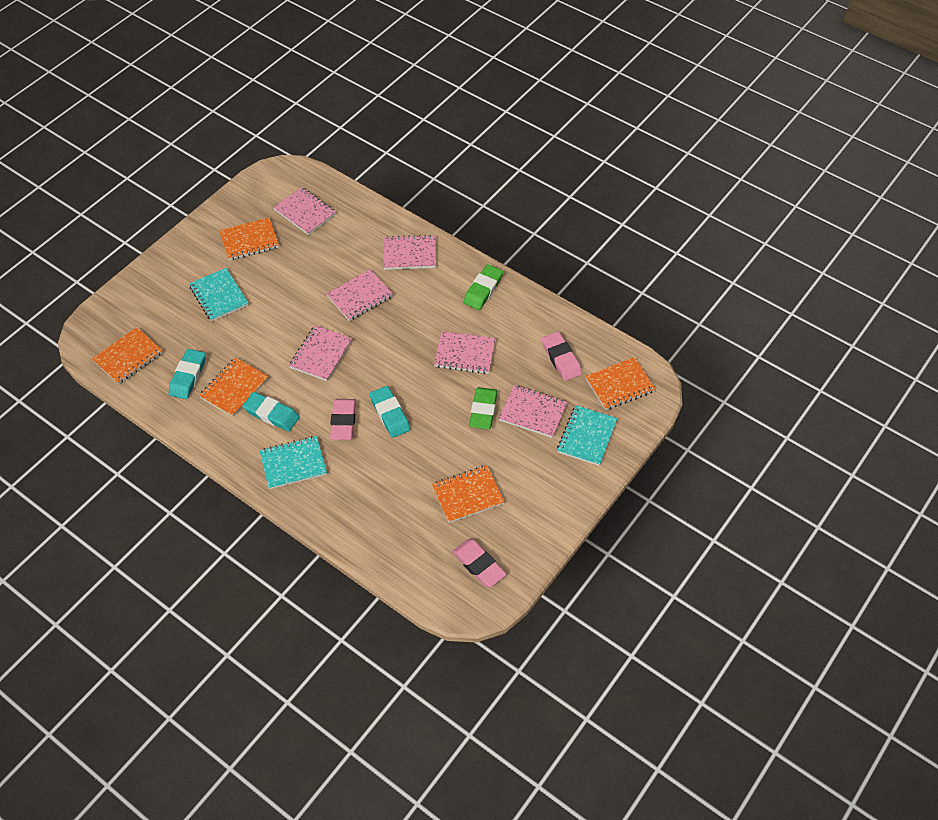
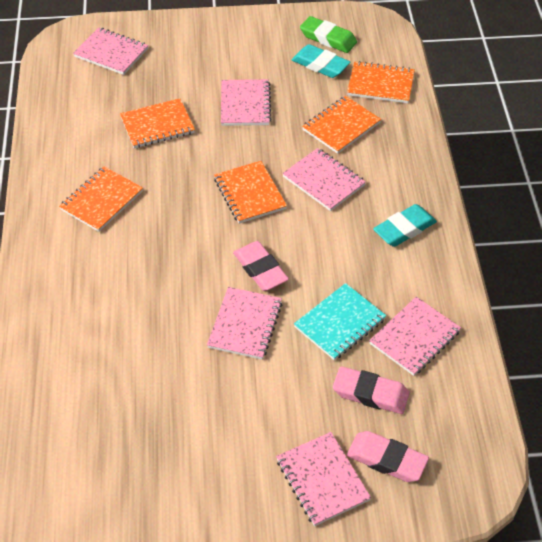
green eraser: [463,264,503,310] [469,387,498,429] = 2 -> [300,16,357,53] = 1
turquoise eraser: [169,349,206,399] [243,392,300,431] [370,386,410,438] = 3 -> [292,44,350,78] [373,204,437,247] = 2
turquoise notebook: [189,268,248,321] [260,436,327,489] [557,405,618,466] = 3 -> [294,283,386,360] = 1

